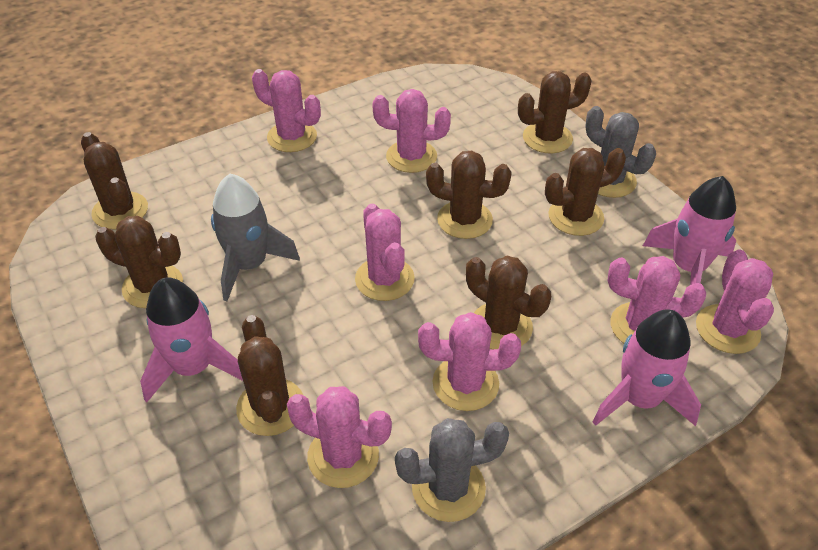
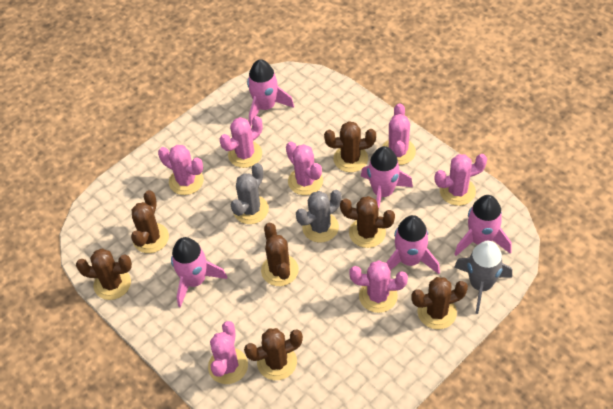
pink rocket: [140,277,243,402] [593,309,701,426] [643,176,736,285] = 3 -> [171,237,227,308] [247,59,294,126] [361,146,413,208] [386,215,440,274] [454,195,512,256] = 5

